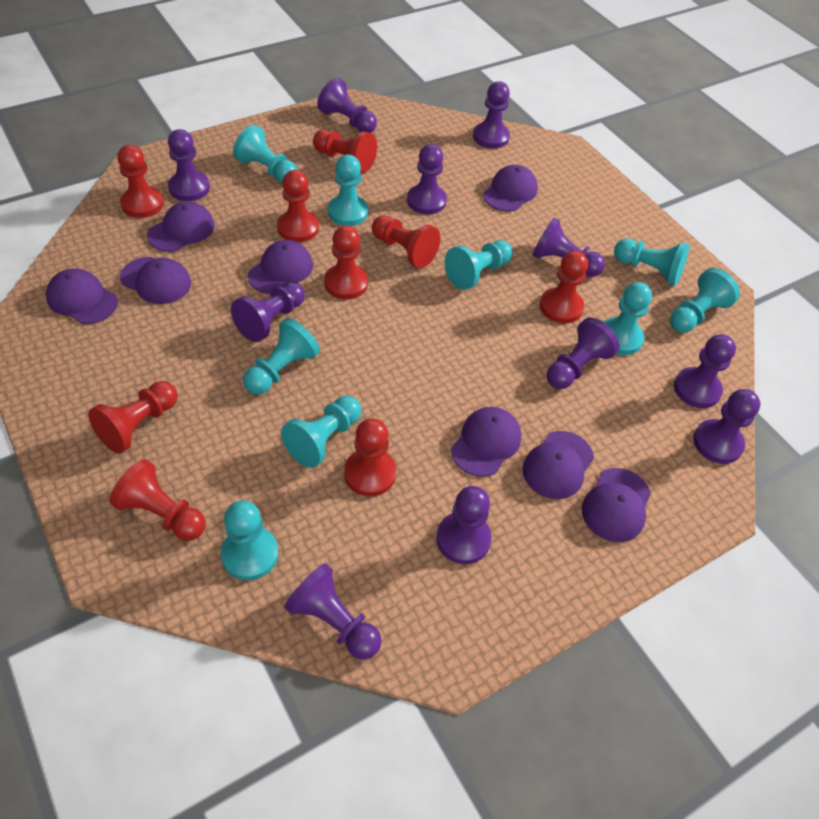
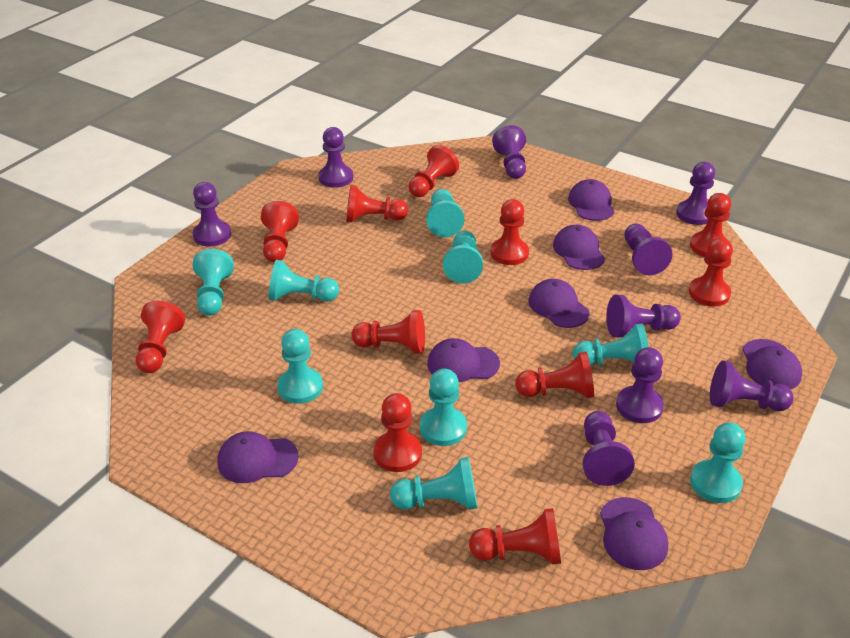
purple cap: [46,269,118,324] [120,257,191,304] [147,201,215,252] [248,240,313,294] [451,407,521,477] [483,165,538,211] [523,431,594,499] [582,468,651,542] = 8 -> [217,431,299,483] [427,338,500,382] [529,279,590,328] [553,225,605,270] [568,179,614,221] [600,497,668,570] [742,339,802,389] = 7
purple pawn: [168,129,210,201] [231,281,305,342] [284,563,382,660] [317,78,377,133] [407,144,447,214] [436,486,492,564] [473,81,510,149] [532,218,605,277] [547,318,620,389] [674,334,736,408] [693,389,760,464] = 11 -> [193,182,231,247] [318,127,353,188] [492,125,526,179] [583,411,635,486] [606,295,681,337] [616,347,664,423] [624,223,673,275] [676,162,715,225] [710,360,794,411] = 9
red pawn: [88,381,178,454] [110,459,206,541] [118,145,164,218] [277,170,319,242] [313,130,377,173] [324,225,368,299] [344,418,396,496] [372,215,440,268] [540,251,588,323] = 9 -> [136,301,185,373] [261,201,299,262] [346,185,408,222] [351,310,425,354] [373,393,422,472] [409,145,459,197] [469,508,561,564] [490,199,529,265] [515,352,594,398] [689,238,733,307] [690,193,731,257] = 11

